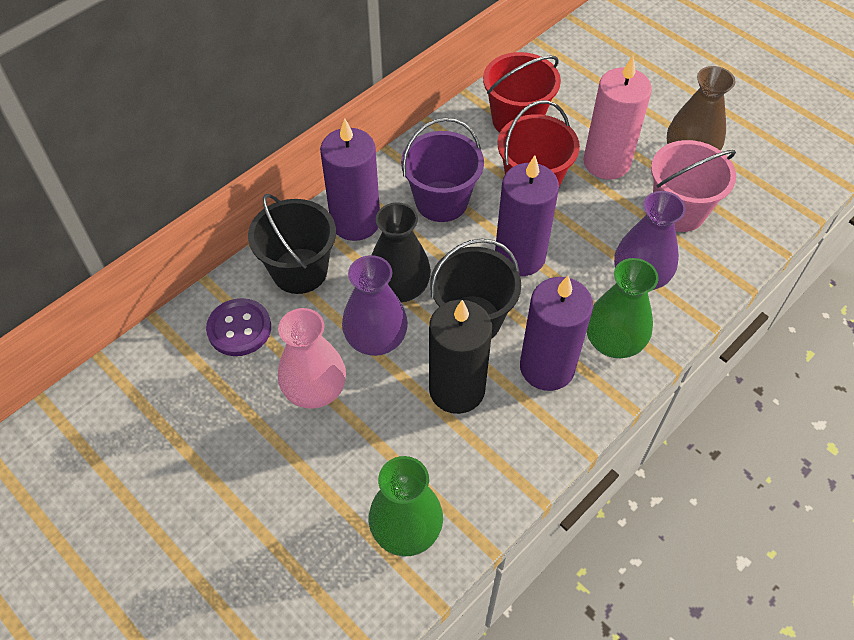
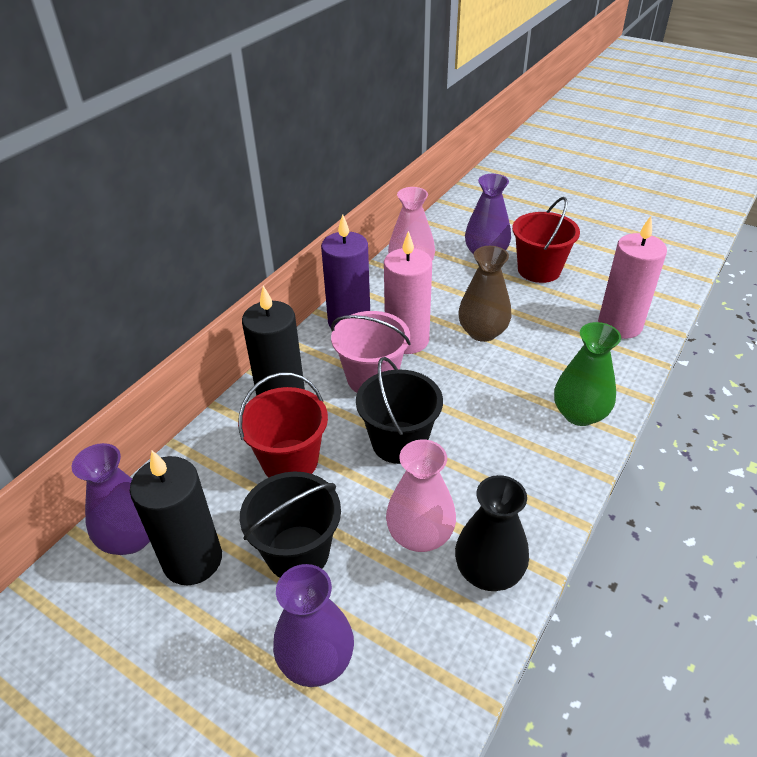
black candle: [429,300,492,414] = 1 -> [130,450,222,585] [242,286,305,396] = 2
green vase: [369,456,443,556] [586,258,659,358] = 2 -> [554,322,621,426] = 1
pink candle: [583,56,652,179] = 1 -> [384,231,432,354] [598,216,667,339] = 2
pink vase: [278,308,346,409] = 1 -> [386,439,456,552] [388,187,435,261] = 2
purple bucket: [401,118,484,222] = 1 -> none = 0
purple button: [206,298,271,356] = 1 -> none = 0
purple candle: [320,118,380,241] [495,155,559,276] [520,276,593,391] = 3 -> [321,214,370,328] = 1
purple vase: [342,255,408,356] [614,191,686,290] = 2 -> [72,443,150,555] [273,564,354,687] [465,174,511,255] = 3

